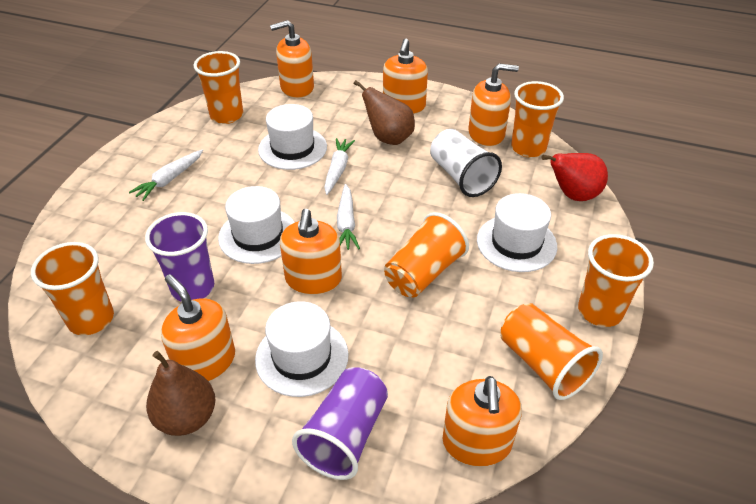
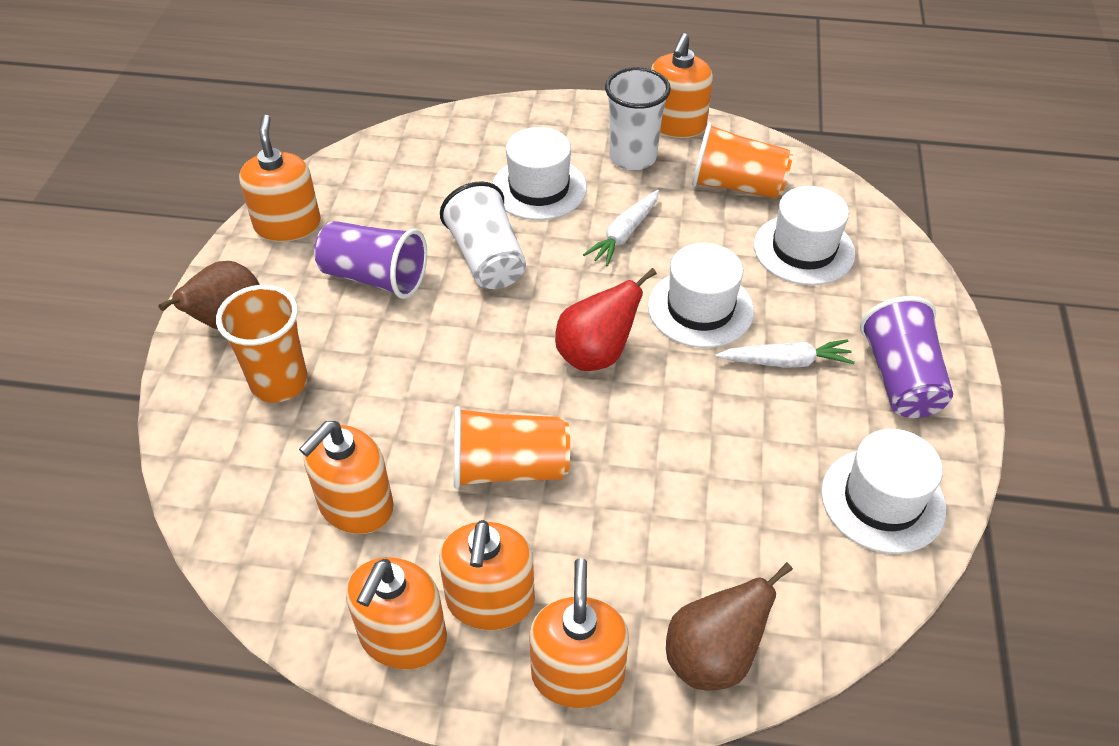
orange cup: [31,242,114,335] [193,51,243,124] [384,212,469,297] [500,303,603,400] [511,81,564,158] [578,234,654,327] = 6 -> [216,285,308,403] [454,406,570,489] [692,123,793,199] = 3
white carrot: [129,149,203,201] [324,138,355,195] [337,184,360,250] = 3 -> [583,190,659,266] [715,339,855,368] = 2
white cup: [430,129,502,197] = 1 -> [440,181,526,289] [605,67,671,171] = 2

